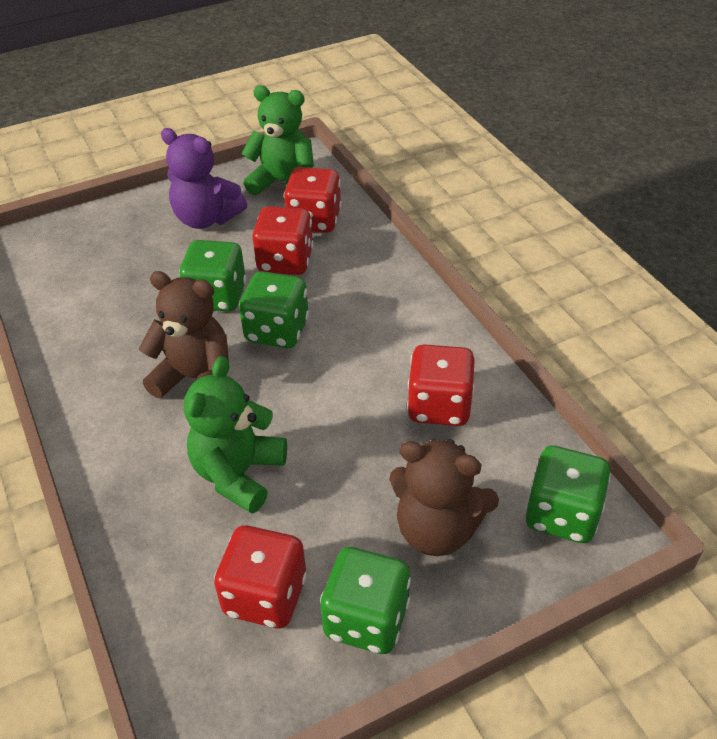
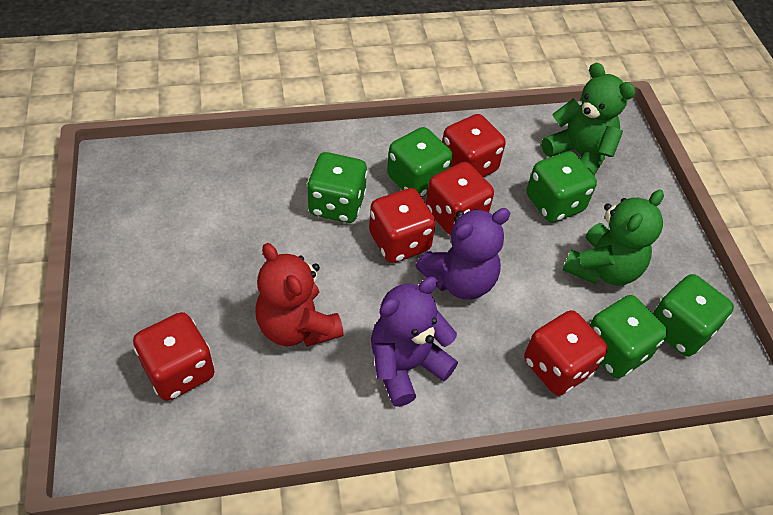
brown teddy bear: [139,271,229,398] [389,439,499,556] = 2 -> none = 0
green dice: [179,240,246,311] [239,271,309,348] [320,547,411,654] [526,445,611,543] = 4 -> [307,152,368,223] [387,127,452,197] [526,151,597,222] [590,295,668,378] [652,274,734,356] = 5
purple teddy bear: [161,128,247,229] = 1 -> [371,277,458,407] [416,208,510,300] = 2
red dice: [214,525,307,628] [252,206,314,275] [284,167,342,233] [407,344,475,426] = 4 -> [133,312,215,401] [369,188,436,263] [426,162,494,235] [442,114,506,177] [524,310,608,396] = 5
red teddy bear: none = 0 -> [255,243,344,347] = 1

